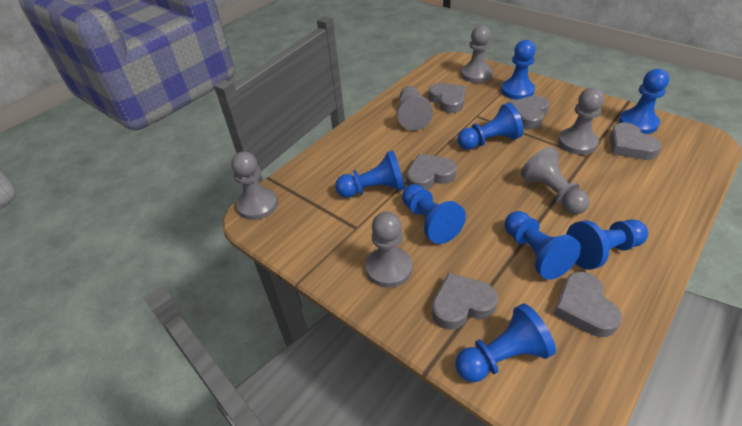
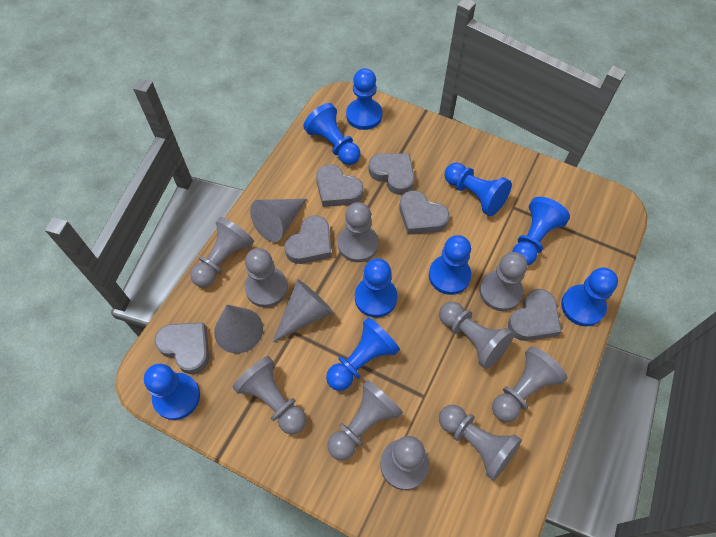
blue pawn: [335,150,405,198] [402,184,466,244] [456,303,556,382] [457,103,523,150] [501,40,536,100] [505,211,581,280] [566,219,648,270] [619,69,669,134] = 8 -> [144,364,200,420] [303,103,360,165] [326,317,400,391] [346,68,383,130] [355,258,397,318] [429,235,471,295] [445,163,512,216] [512,197,570,266] [561,267,618,326] = 9
grey cone: none = 0 -> [214,304,263,353] [250,199,307,242] [272,279,334,343] = 3
grey pawn: [231,151,278,220] [365,212,412,288] [397,86,433,131] [461,25,493,83] [521,147,590,214] [558,88,604,155] = 6 -> [191,217,254,287] [232,356,306,435] [245,248,288,307] [327,380,403,460] [338,202,379,262] [380,436,429,490] [439,302,514,369] [439,405,522,481] [479,252,527,311] [492,346,567,422] = 10

